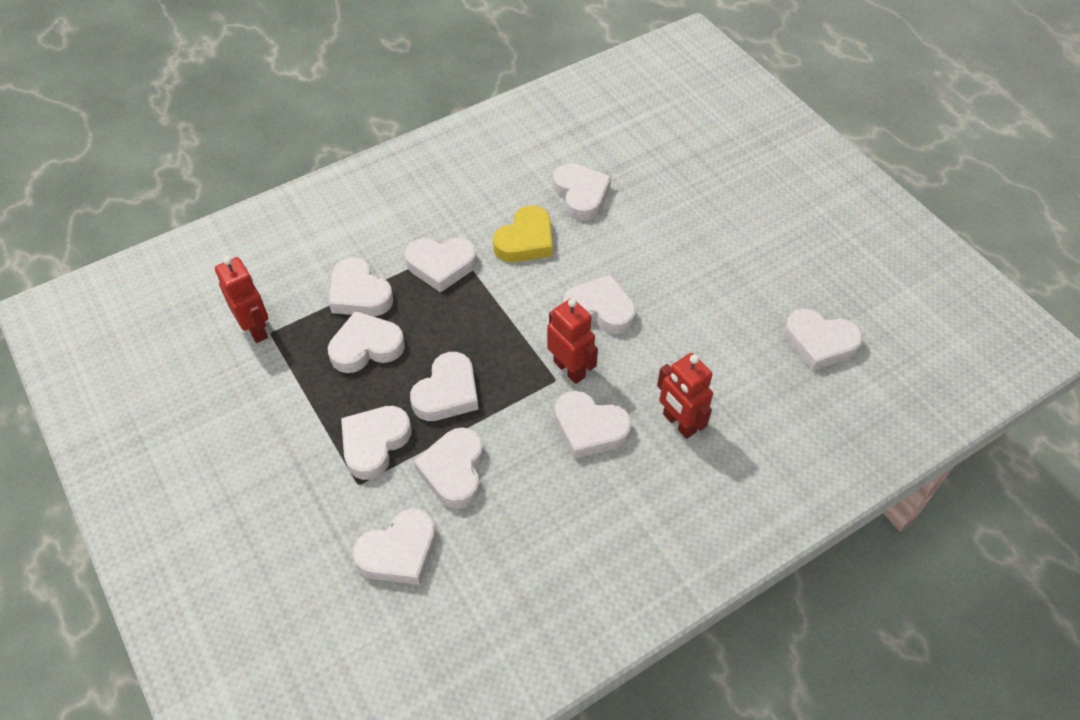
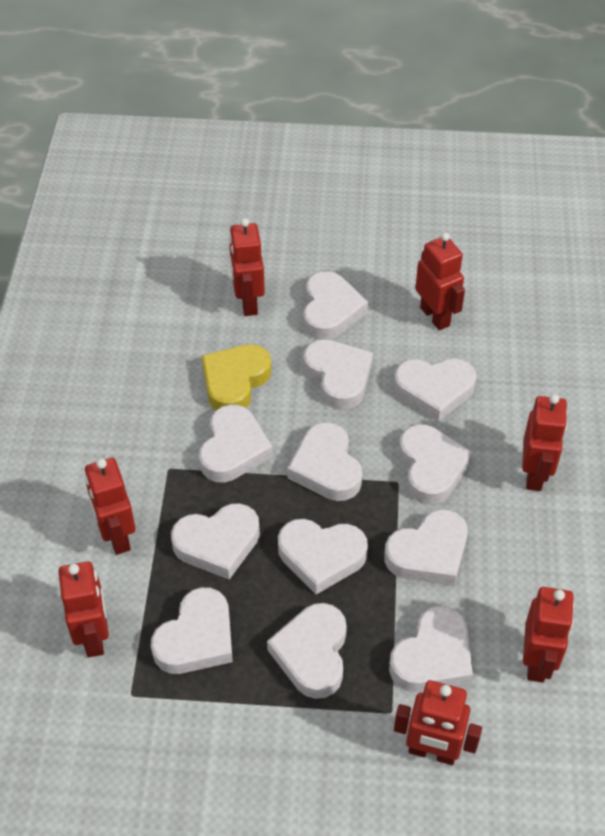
red robot: [215,256,268,343] [547,298,598,384] [657,353,713,439] = 3 -> [58,561,109,657] [85,458,136,555] [229,218,265,316] [394,680,482,765] [415,232,465,330] [522,394,568,491] [523,587,574,682] = 7
white heart: [328,311,405,373] [329,257,393,316] [341,406,411,480] [353,509,436,585] [405,238,477,293] [410,352,478,421] [414,427,483,509] [553,164,611,221] [554,391,632,459] [563,275,636,334] [784,309,863,371] = 11 -> [151,587,233,674] [171,503,260,579] [199,404,273,483] [267,603,347,699] [278,519,368,594] [287,422,362,501] [303,271,368,340] [303,339,373,410] [384,509,468,586] [389,606,473,692] [394,358,476,422] [399,424,473,504] = 12

